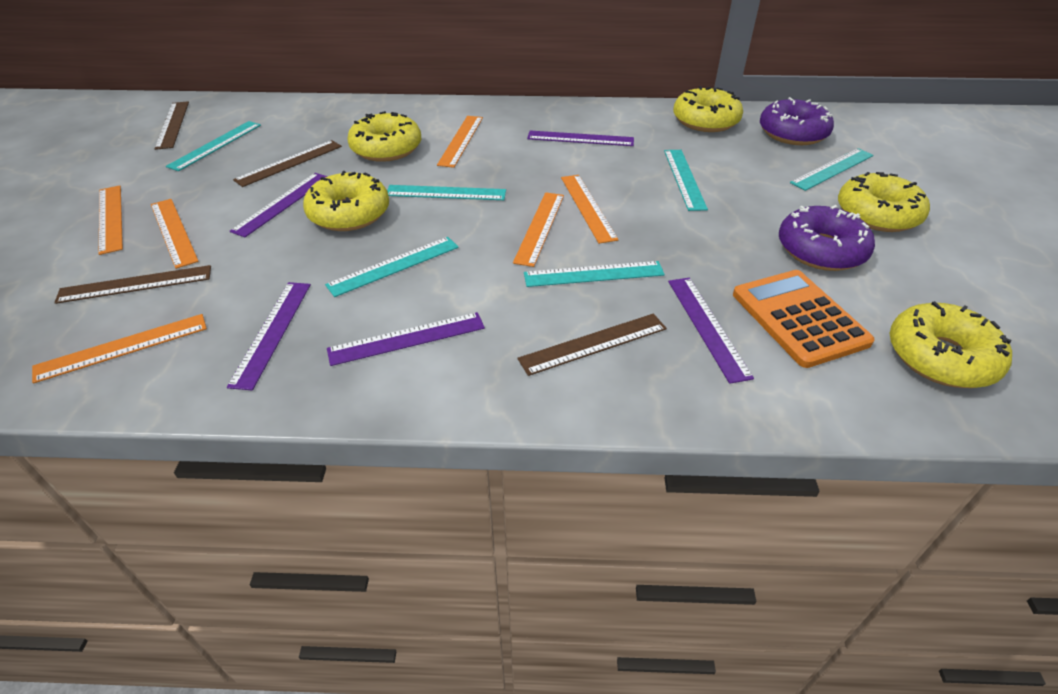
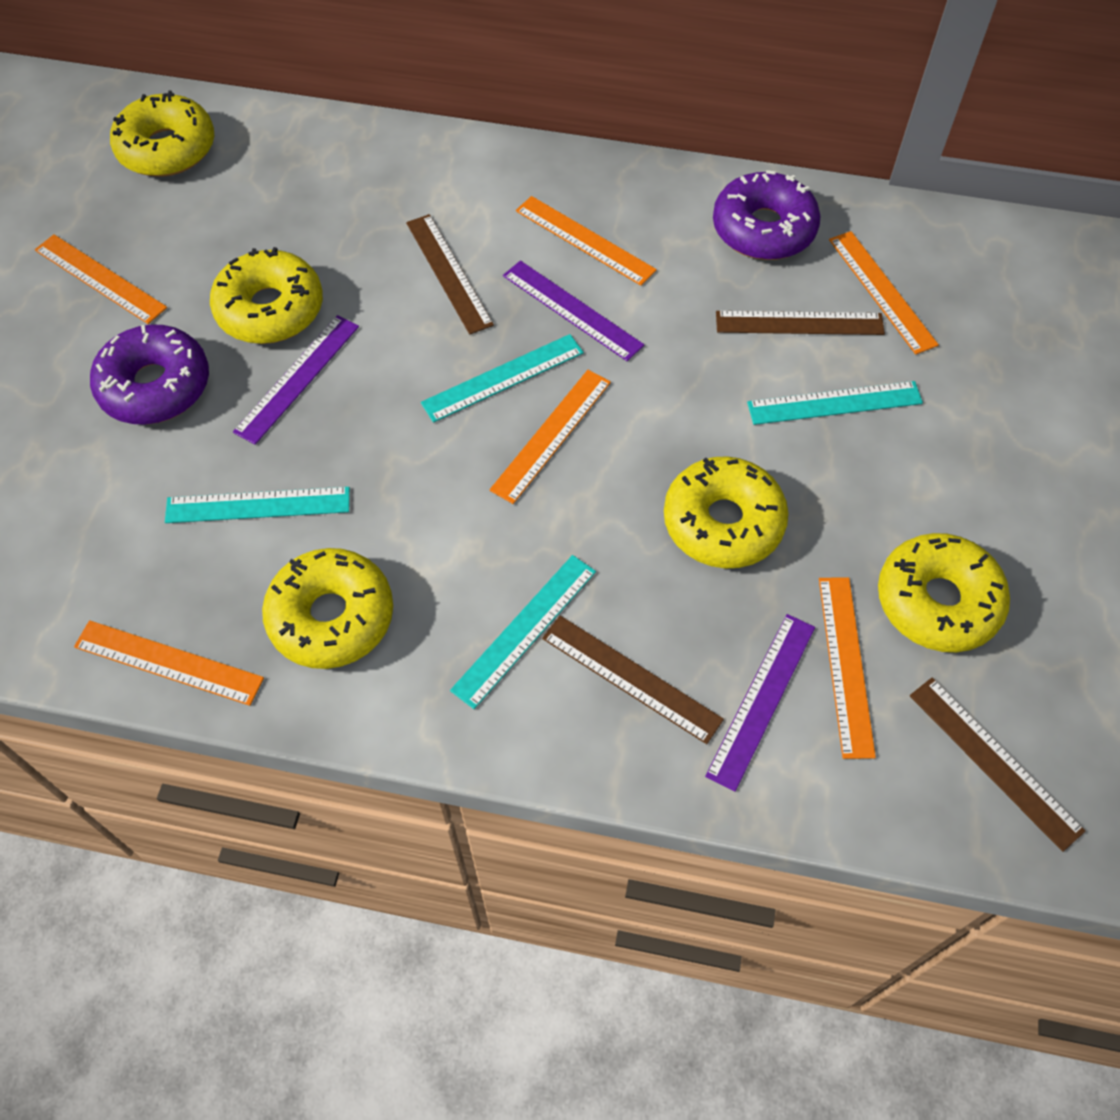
orange calculator: [733,270,875,368] = 1 -> none = 0
purple ruler: [227,282,311,390] [230,173,328,237] [327,312,485,366] [527,130,634,146] [668,278,754,384] = 5 -> [233,315,359,445] [503,261,644,361] [705,614,815,792] = 3
turquoise ruler: [166,121,261,171] [325,237,459,297] [387,185,506,200] [524,261,665,287] [664,150,708,211] [790,148,874,191] = 6 -> [165,487,350,523] [421,334,584,423] [450,555,596,709] [747,381,923,425] = 4

